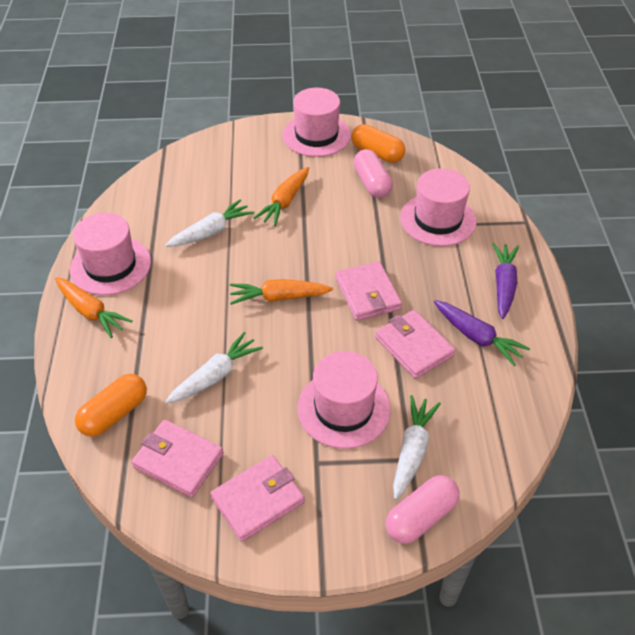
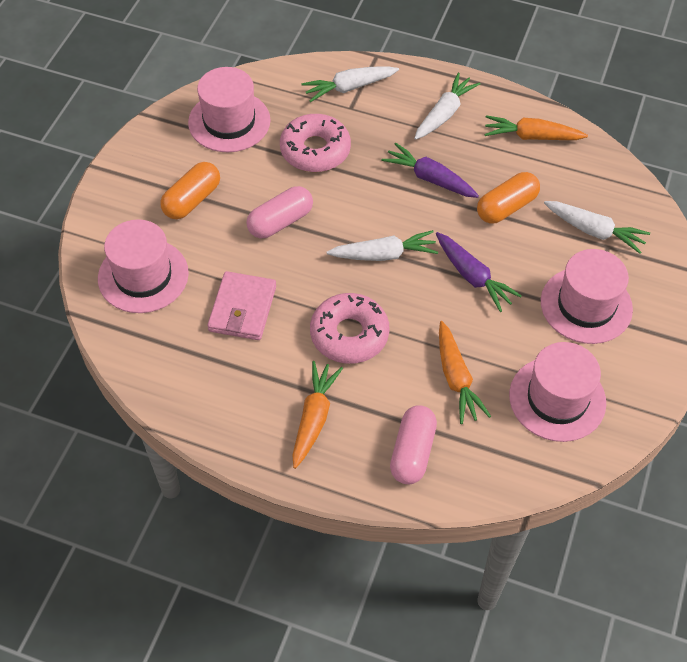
pink donut: none = 0 -> [280,114,351,172] [310,293,389,364] = 2
pink wallet: [131,420,223,498] [210,455,305,542] [336,261,402,321] [375,310,455,379] = 4 -> [207,271,276,340] = 1
white carrot: [165,199,254,247] [165,332,263,404] [393,395,441,500] = 3 -> [302,66,399,102] [327,230,438,261] [414,73,480,140] [544,201,650,254] = 4

